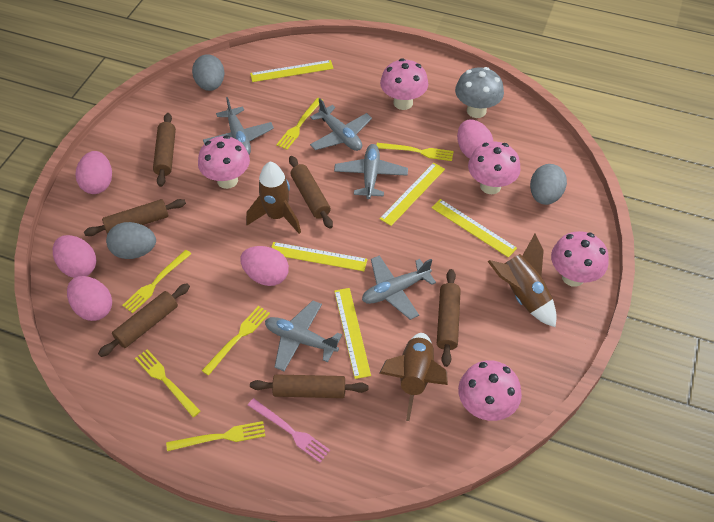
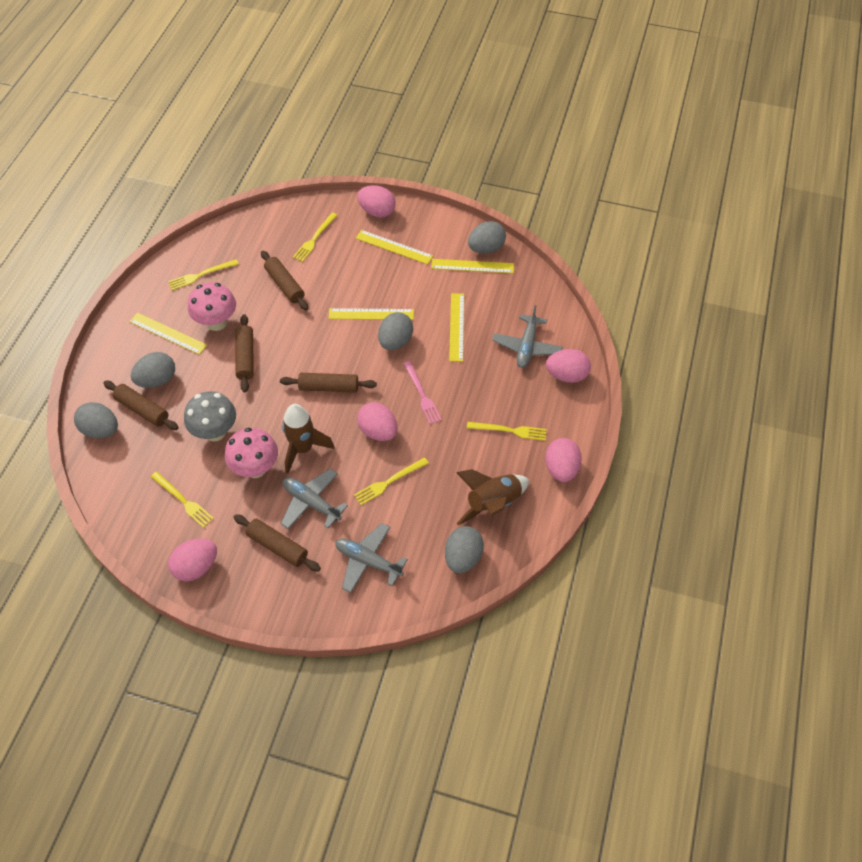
brown rocket: [246,162,301,234] [379,333,448,421] [488,234,557,327] = 3 -> [282,404,334,474] [456,469,529,525] = 2
brown rolling pin: [84,199,186,236] [98,283,190,357] [153,113,176,187] [250,374,369,398] [289,156,333,228] [437,269,461,367] = 6 -> [103,381,179,430] [234,514,321,572] [235,314,254,392] [261,251,308,310] [280,373,377,393] = 5
grey egg: [106,222,156,259] [192,54,225,91] [530,164,567,205] = 3 -> [74,402,118,438] [131,352,175,388] [378,312,413,350] [445,526,484,573] [468,221,506,254] = 5
grey plane: [203,97,274,154] [265,301,342,371] [310,98,372,151] [334,144,408,199] [362,255,436,320] = 5 -> [281,468,348,529] [335,523,408,593] [492,305,563,368] = 3
pink mushroom: [198,135,250,189] [380,58,428,110] [458,360,522,421] [468,142,521,194] [551,231,609,287] = 5 -> [188,282,236,331] [225,428,278,478] = 2
yellow fork: [122,250,191,313] [135,349,200,417] [166,421,265,451] [202,306,270,376] [276,98,322,150] [377,143,454,161] = 6 -> [151,471,214,528] [168,259,239,290] [293,213,337,262] [354,457,429,505] [467,422,547,441] = 5

